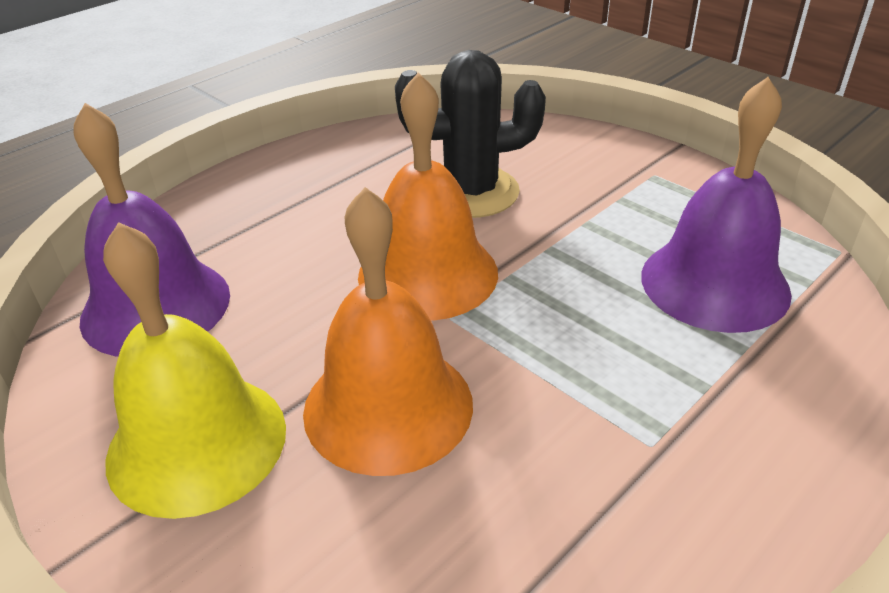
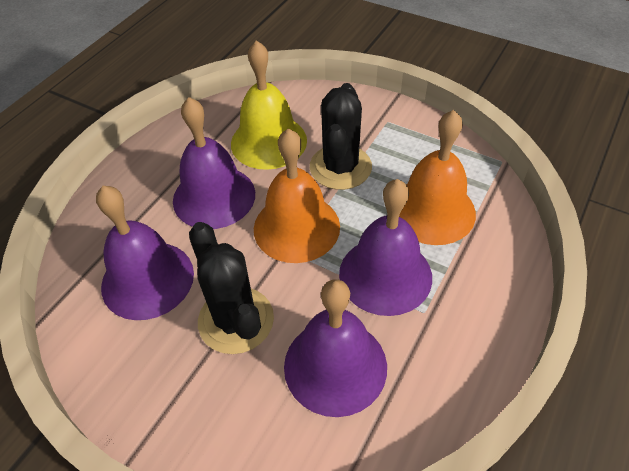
black cactus: [395,50,546,218] = 1 -> [189,222,274,354] [310,83,372,190] = 2
purple bell: [74,103,230,357] [641,77,792,333] = 2 -> [96,186,194,320] [173,97,255,229] [284,279,387,417] [339,179,432,316] = 4

